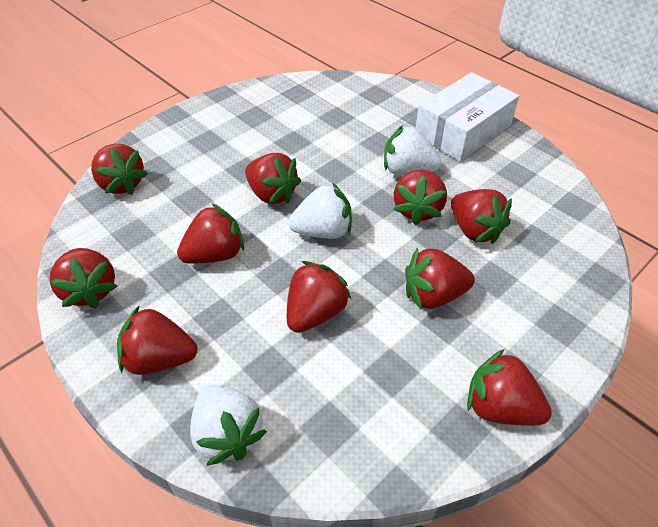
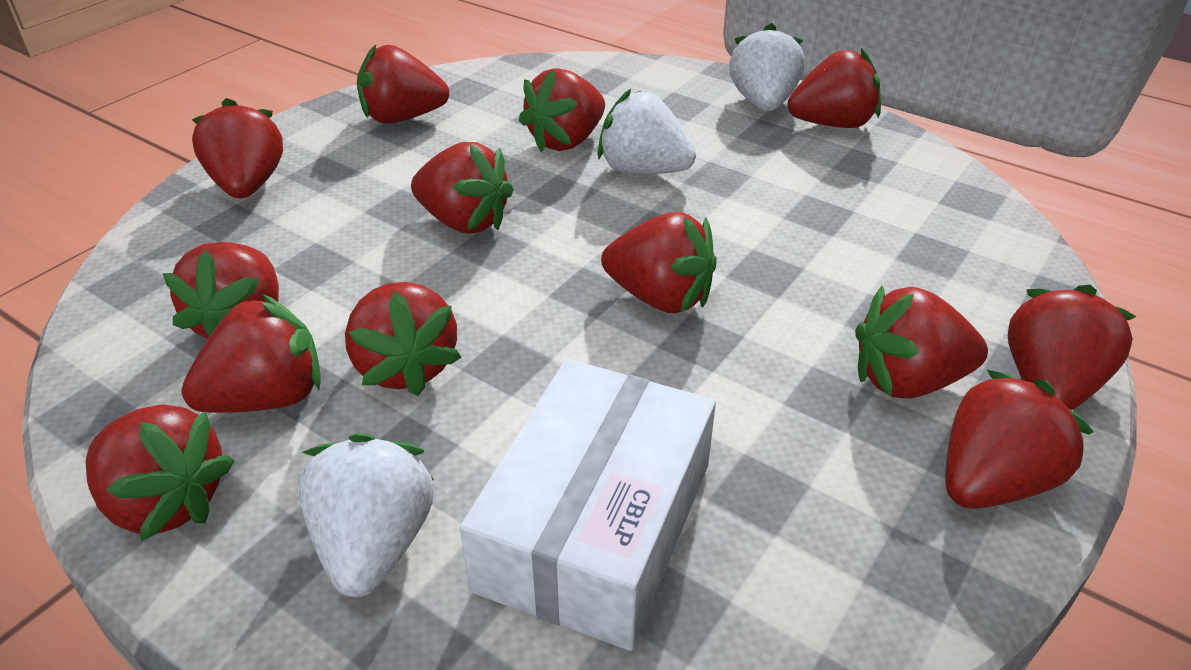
red strawberry: [49,248,117,308] [91,144,148,195] [117,305,197,375] [177,203,244,264] [245,153,301,204] [287,261,351,333] [393,170,447,225] [405,247,475,309] [451,189,512,244] [467,349,552,426] = 10 -> [86,405,235,541] [162,242,279,339] [181,294,321,413] [192,98,283,199] [345,282,462,396] [357,44,449,124] [411,142,514,233] [519,68,605,152] [601,212,717,314] [788,48,881,128] [855,286,988,398] [946,370,1093,509] [1008,285,1137,410] = 13

